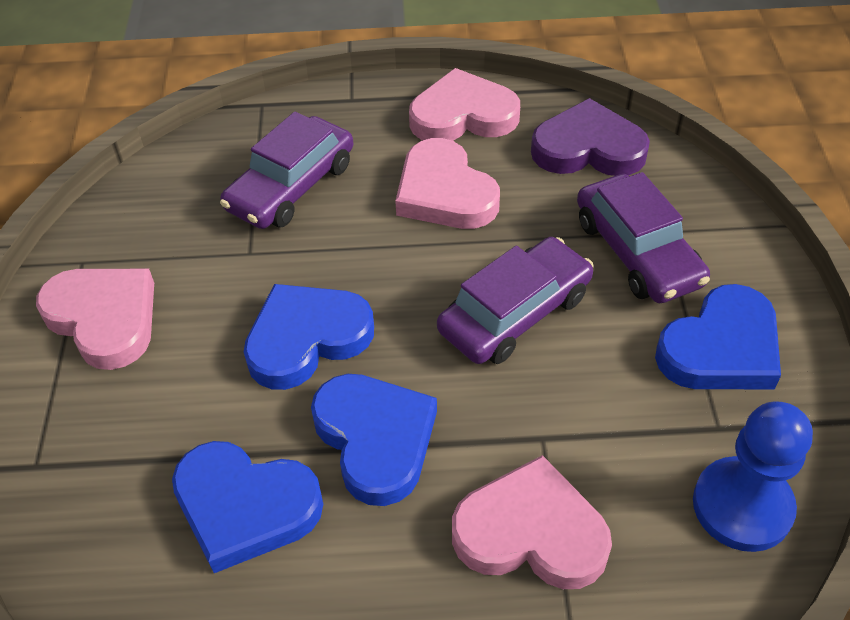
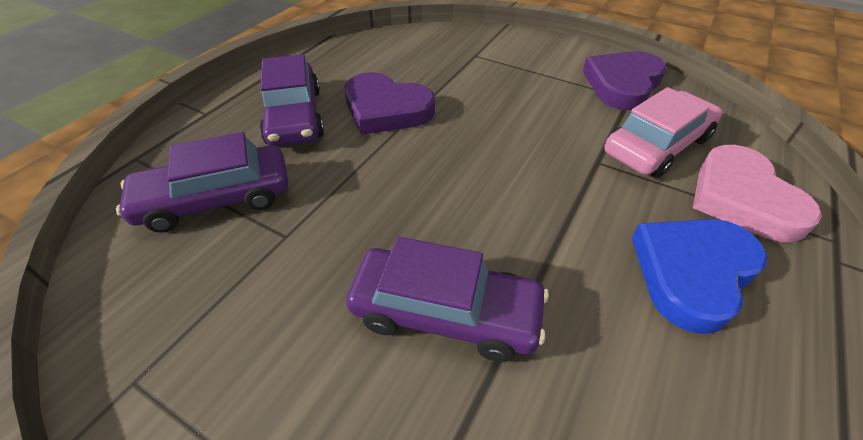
blue heart: [172,441,323,573] [244,284,374,390] [311,374,437,506] [655,284,781,389] = 4 -> [632,219,767,334] = 1
blue pawn: [693,401,813,552] = 1 -> none = 0
pink car: none = 0 -> [604,87,723,178] = 1
pink heart: [36,269,154,370] [395,138,500,229] [409,68,520,141] [452,455,612,589] = 4 -> [693,145,822,242] = 1
purple heart: [531,98,650,176] = 1 -> [344,72,435,135] [582,51,667,110] = 2

